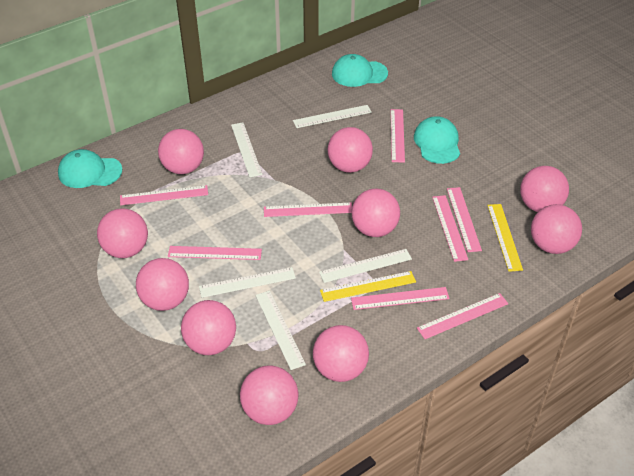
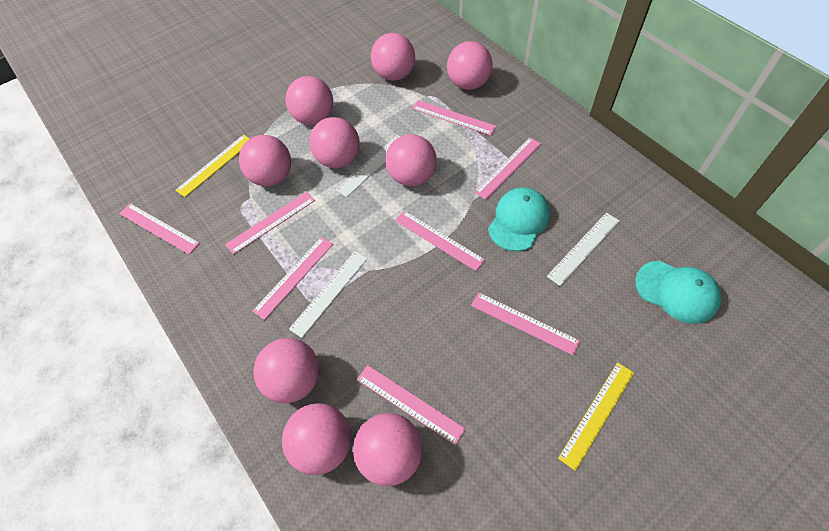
pink ball: [97,208,148,258] [136,258,189,311] [158,129,204,174] [181,300,236,355] [240,365,298,425] [313,325,369,382] [327,127,373,173] [352,189,400,237] [520,166,569,212] [531,204,582,254] = 10 -> [239,135,291,186] [253,338,319,403] [282,403,351,475] [285,76,333,125] [309,117,360,168] [353,413,423,486] [371,33,415,81] [385,134,437,186] [447,41,493,90] = 9
turquoise cap: [58,149,122,188] [332,54,388,87] [414,116,460,164] = 3 -> [488,188,550,251] [635,261,721,324] = 2
white ruler: [199,267,296,298] [231,122,263,177] [256,291,306,370] [293,105,372,128] [319,249,412,283] = 5 -> [289,251,368,338] [336,135,400,197] [547,212,620,286] = 3

